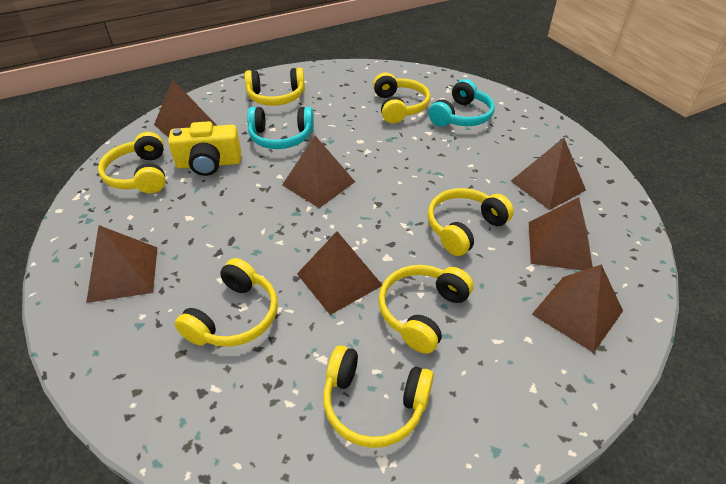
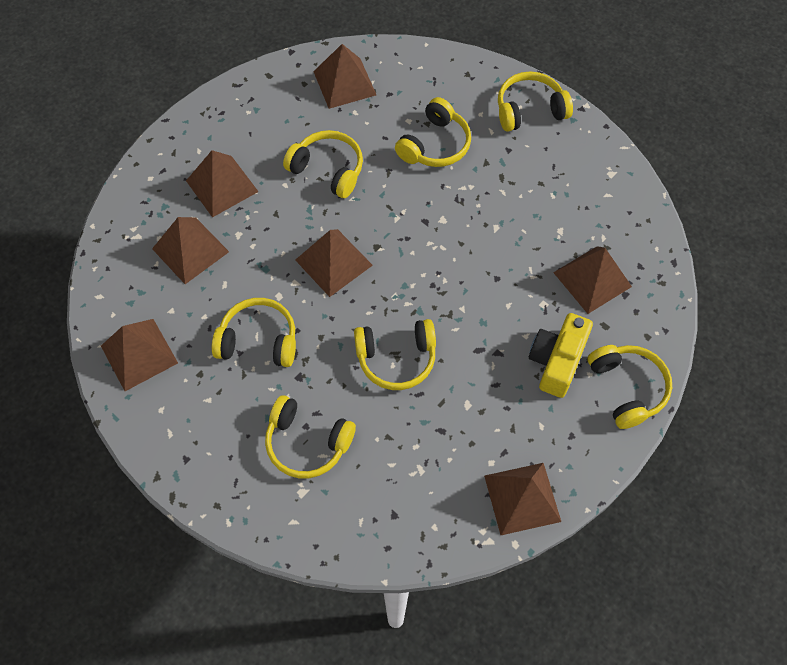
turquoise headphones: [247,107,314,149] [428,79,495,127] = 2 -> none = 0

